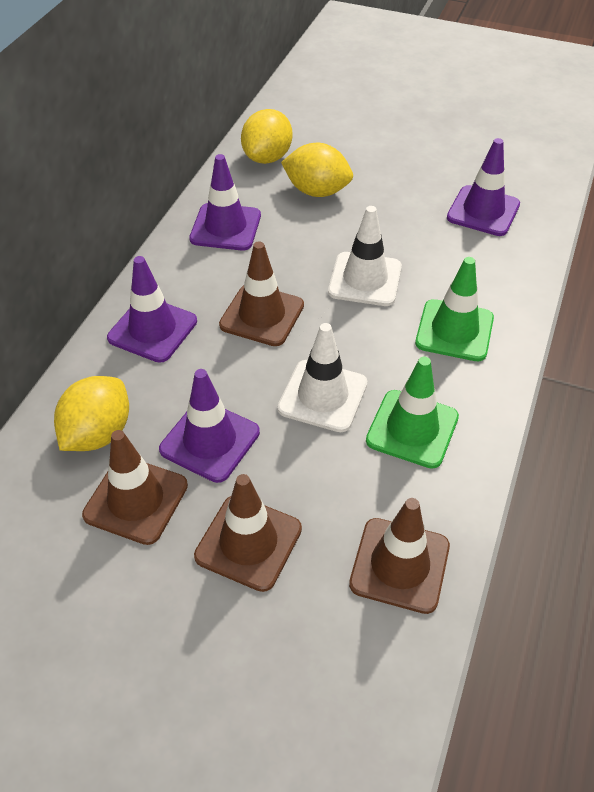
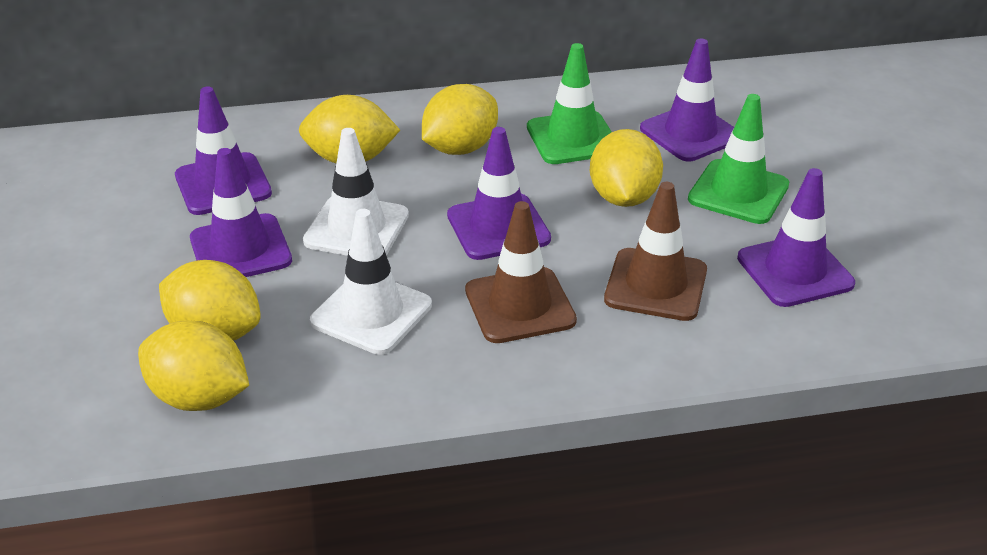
brown traffic cone: [82,430,188,545] [194,474,302,592] [219,241,304,346] [349,498,450,614] = 4 -> [465,201,577,343] [604,182,707,321] = 2
purple traffic cone: [107,256,197,363] [159,369,260,483] [189,154,261,251] [447,138,520,236] = 4 -> [175,87,272,215] [190,148,292,277] [447,127,551,260] [640,38,734,161] [737,168,855,307] = 5
yellow lemon: [54,376,129,451] [241,109,292,164] [281,143,353,197] = 3 -> [138,320,249,411] [159,260,261,341] [299,95,400,163] [422,84,498,155] [590,129,663,207] = 5

